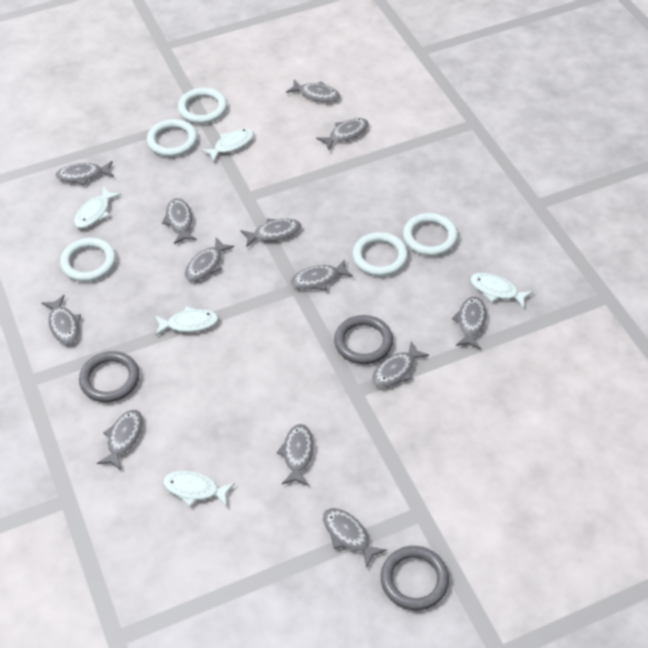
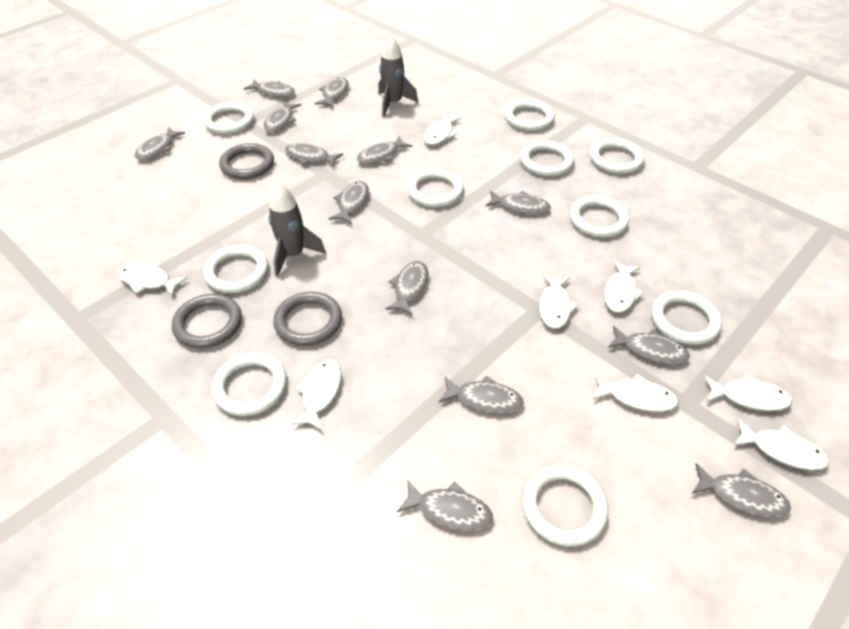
grey rocket: none = 0 -> [268,181,326,277] [378,35,418,117] = 2
white fish: [74,187,121,228] [155,306,219,335] [163,471,235,507] [201,128,254,163] [470,273,533,308] = 5 -> [117,263,187,296] [291,359,342,430] [424,113,461,145] [539,274,578,329] [592,374,678,412] [604,261,644,313] [704,374,792,411] [733,419,829,470] = 8
white ring: [60,238,116,282] [147,119,198,157] [178,88,227,124] [352,232,408,276] [403,213,458,256] = 5 -> [203,102,254,134] [203,245,268,293] [212,353,287,416] [407,168,463,207] [505,99,555,131] [520,141,574,176] [522,465,608,547] [569,195,629,237] [590,138,644,174] [651,291,722,345] = 10

